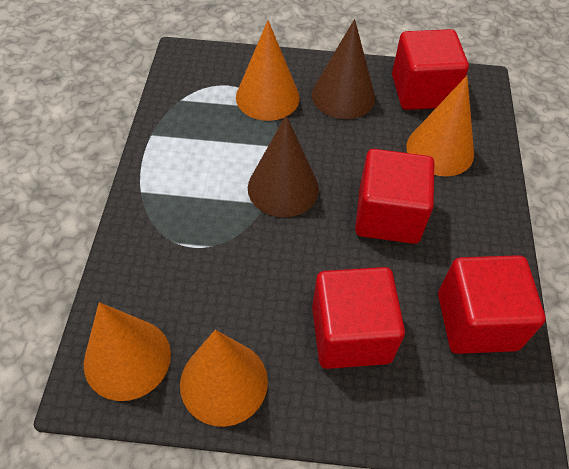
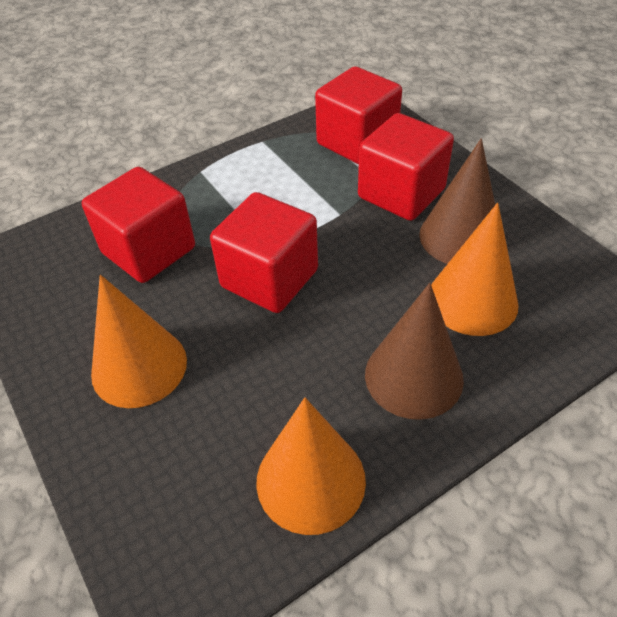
orange cone: [84,302,171,401] [180,330,268,427] [236,20,300,121] [406,76,474,176] = 4 -> [91,275,187,408] [256,398,366,535] [431,203,519,336] = 3

